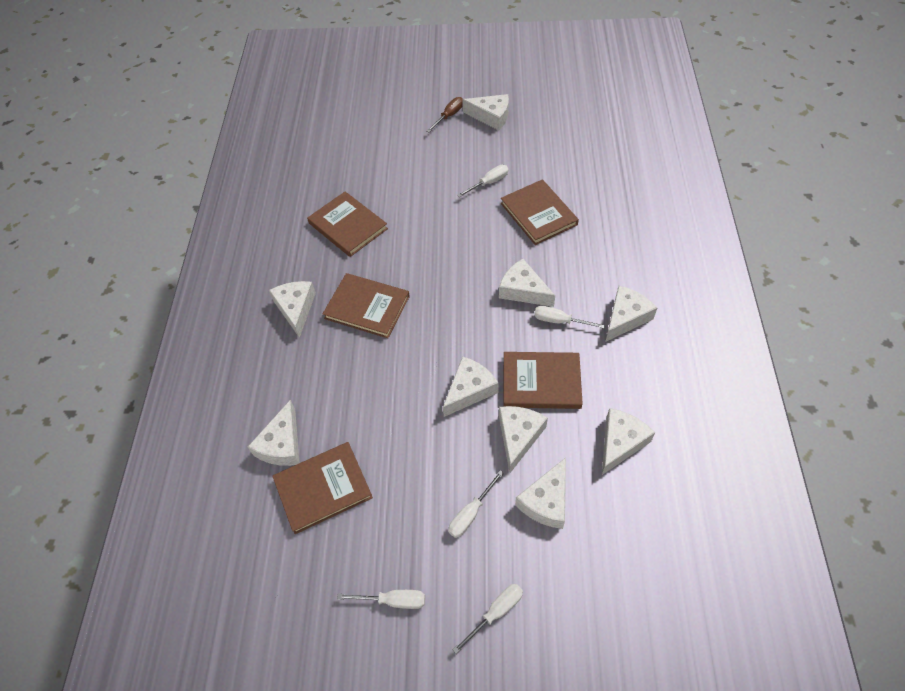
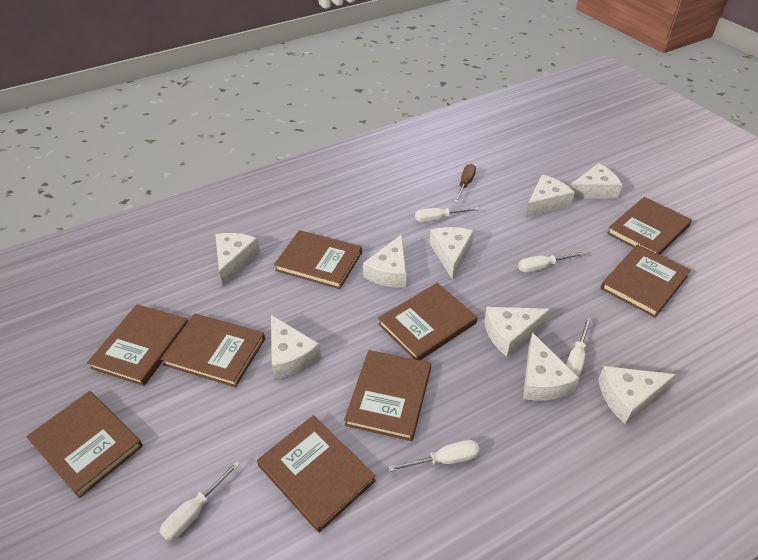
brown book: [272,442,373,534] [307,191,388,257] [323,273,410,338] [501,179,579,245] [503,352,583,409] = 5 -> [26,391,143,498] [87,304,188,386] [161,314,265,387] [257,415,376,533] [274,230,362,289] [344,350,431,441] [378,283,477,360] [601,244,691,317] [607,197,692,255] = 9

